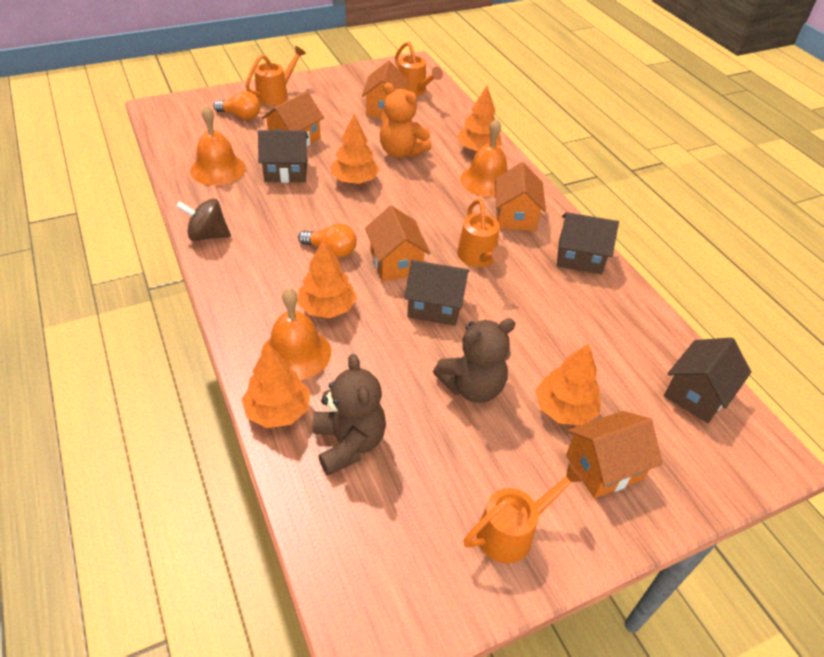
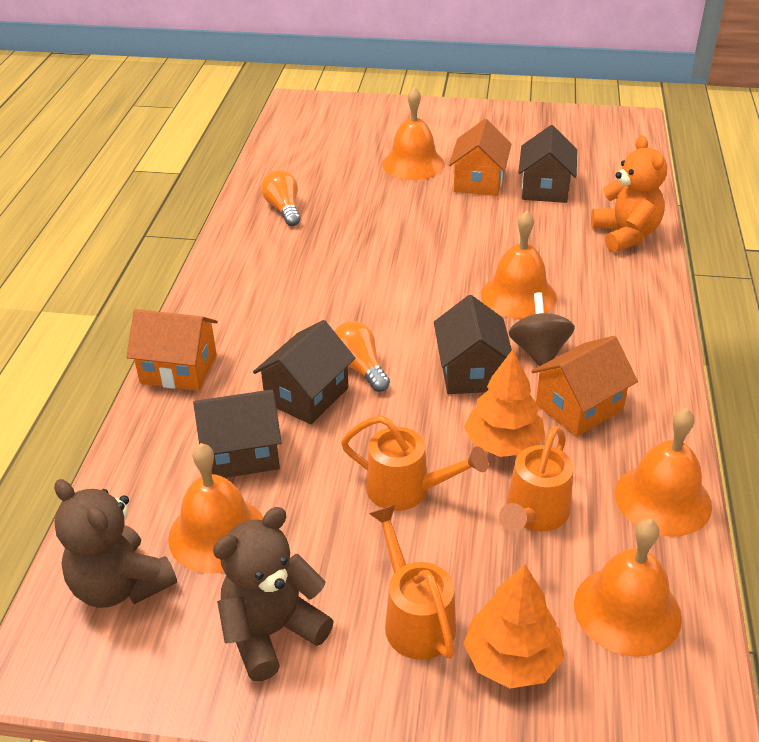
orange bell: [190,105,246,186] [261,288,331,380] [460,118,507,197] = 3 -> [168,443,263,574] [382,87,445,180] [481,211,557,319] [574,519,682,657] [615,408,712,537] = 5
orange house: [262,92,324,146] [362,61,409,118] [365,205,430,281] [495,162,546,231] [566,411,663,498] = 5 -> [126,309,218,391] [449,119,511,196] [531,336,638,437] = 3
orange tree: [242,343,310,428] [297,239,357,318] [331,114,379,184] [457,86,502,152] [535,343,601,426] = 5 -> [463,564,565,689] [464,349,545,457] = 2
orange watering can: [245,46,306,105] [395,42,443,96] [457,199,508,267] [464,463,585,563] = 4 -> [341,415,488,511] [369,505,456,660] [499,426,573,532] = 3

